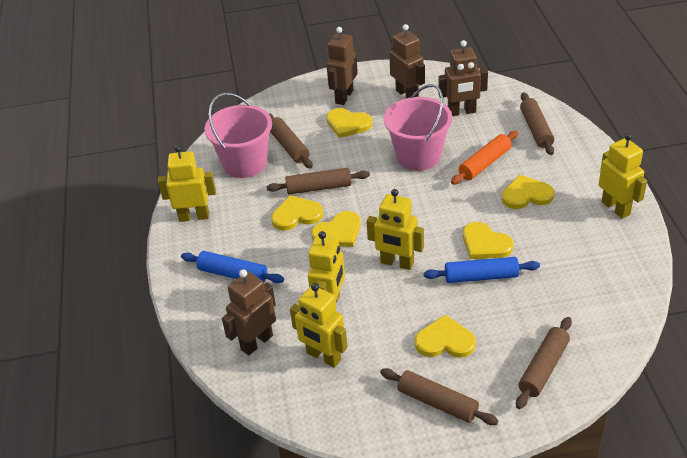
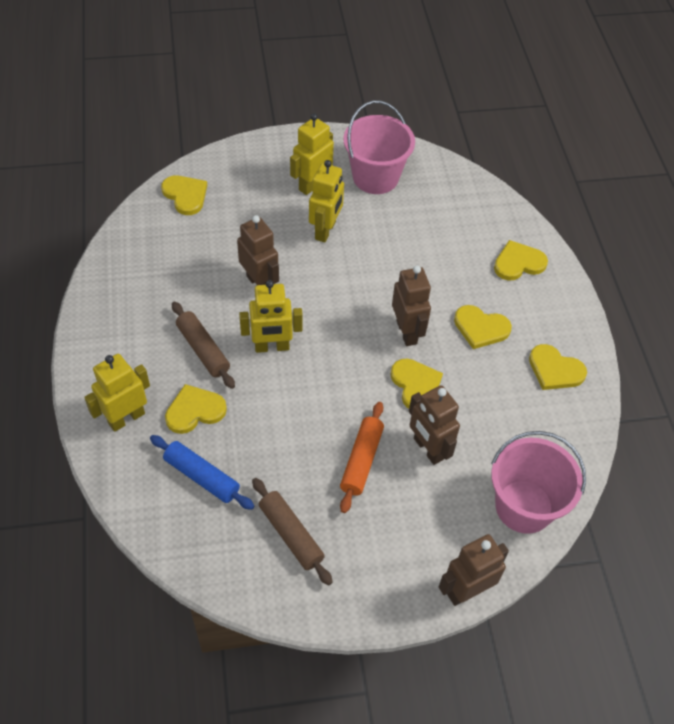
blue rolling pin: [181,251,284,283] [424,257,540,283] = 2 -> [150,435,254,510] = 1
brown rolling pin: [267,168,370,195] [268,113,313,168] [380,368,499,425] [516,317,572,409] [520,92,554,155] = 5 -> [172,302,235,389] [252,478,333,585] = 2
yellow robot: [158,145,216,222] [290,283,348,368] [308,231,345,302] [367,189,424,270] [599,133,647,219] = 5 -> [84,354,150,432] [239,280,303,353] [290,113,334,195] [309,160,344,242] = 4

